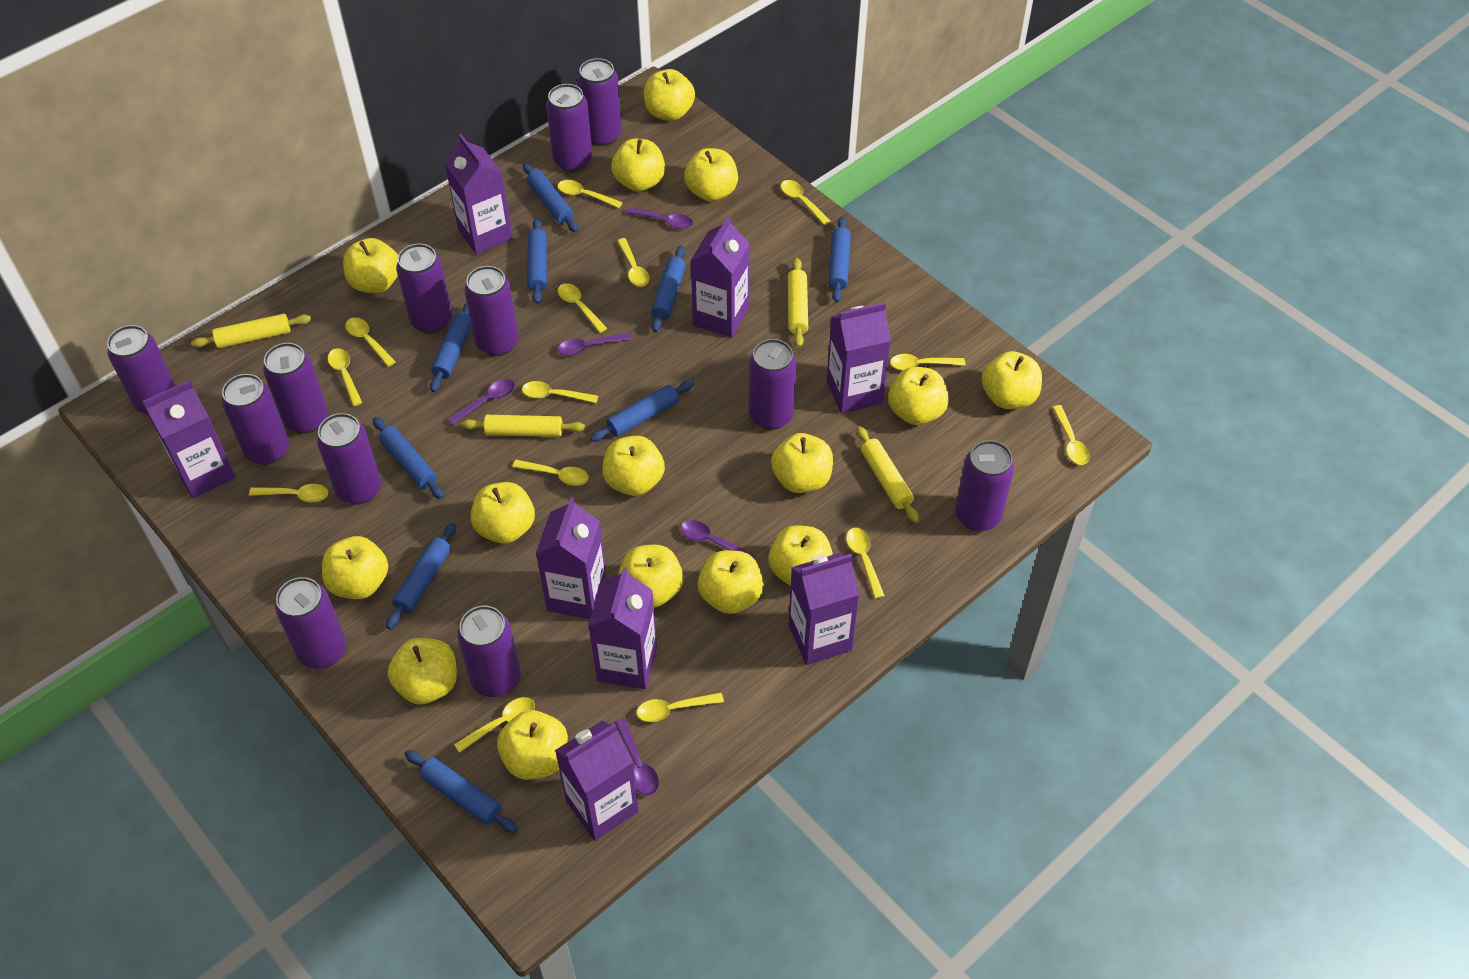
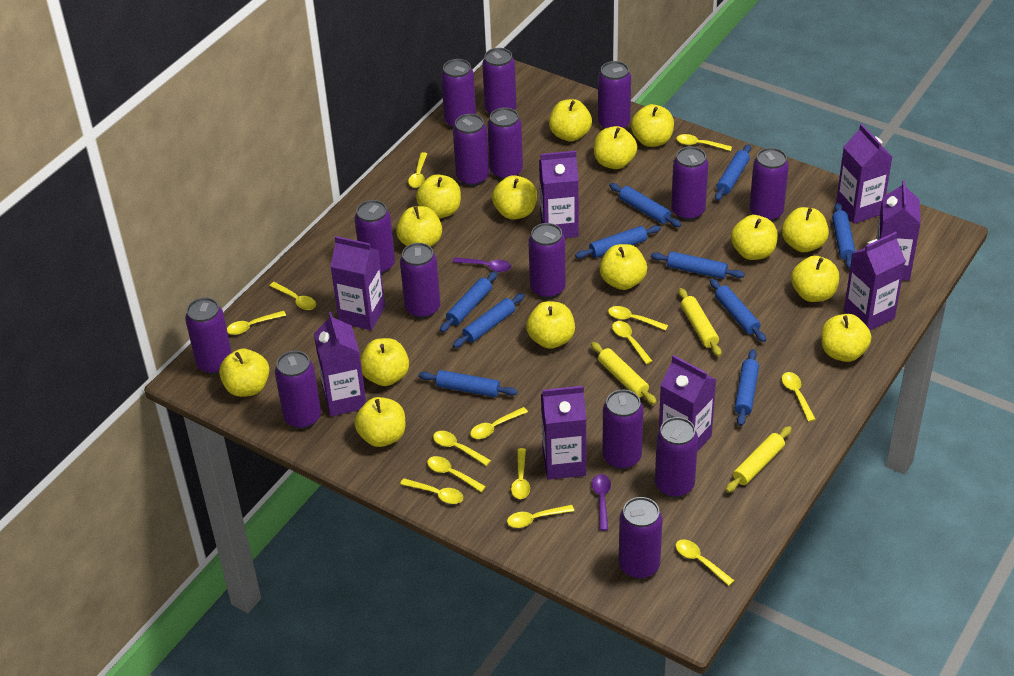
blue rolling pin: [373,417,444,499] [386,523,456,629] [405,750,518,833] [430,302,472,392] [523,163,578,232] [527,218,547,304] [590,380,694,442] [651,245,686,332] [828,216,851,302] = 9 -> [419,370,518,397] [440,271,498,332] [453,293,525,348] [575,225,661,259] [609,183,681,227] [651,251,745,279] [710,279,766,342] [715,144,751,201] [735,349,759,426] [832,203,856,269] = 10
purple can: [107,325,176,415] [222,374,289,465] [263,343,328,434] [275,577,346,669] [317,413,381,505] [396,244,453,334] [457,606,521,697] [465,266,519,356] [546,84,593,172] [577,58,622,146] [749,339,796,430] [955,440,1014,532] = 12 -> [185,298,232,375] [275,351,321,429] [355,200,395,274] [400,243,441,319] [441,59,476,128] [453,114,489,186] [482,48,517,114] [487,107,523,180] [528,223,566,299] [598,61,631,129] [602,390,644,470] [619,497,663,579] [655,417,698,498] [671,147,709,221] [749,148,789,221] = 15
purple spoon: [448,379,515,425] [558,333,632,356] [615,719,659,795] [626,207,693,229] [681,520,756,558] = 5 -> [453,257,511,272] [592,474,611,531] = 2
yellow rolling pin: [191,314,311,348] [461,415,585,437] [788,258,808,348] [857,426,919,523] = 4 -> [591,342,657,405] [679,288,722,357] [726,426,792,493] = 3

